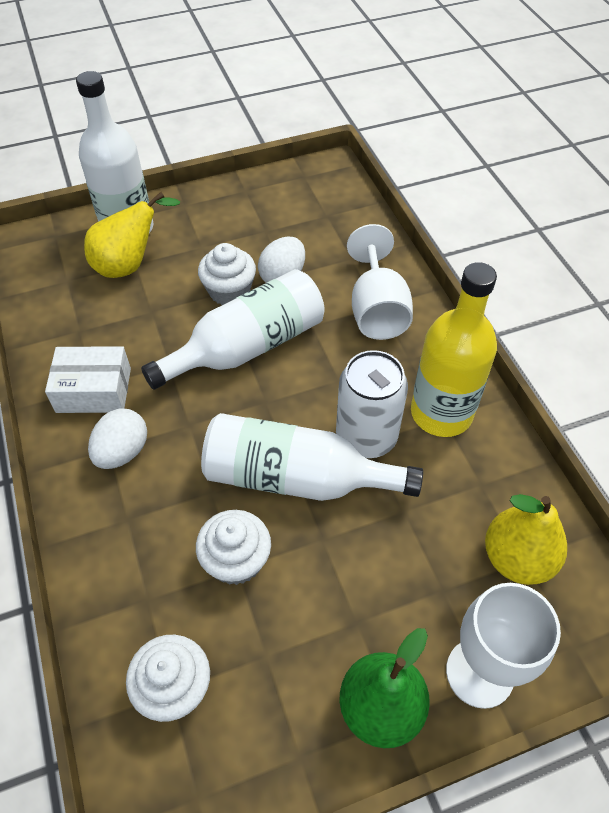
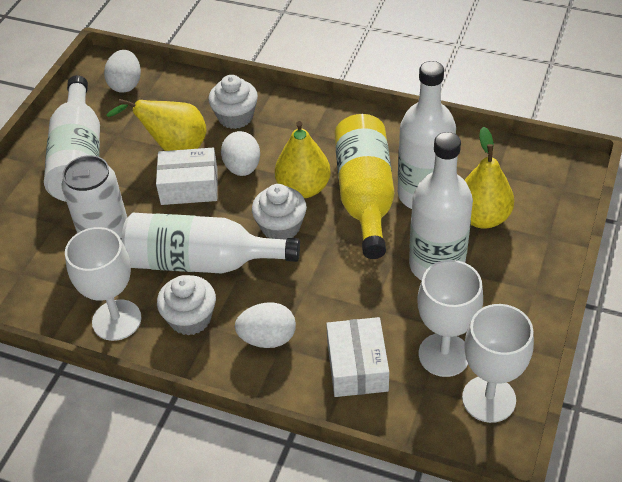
green pear: [340,628,430,748] = 1 -> none = 0
white bottle: [76,71,153,233] [141,269,324,390] [201,413,423,501] = 3 -> [44,75,100,202] [121,213,300,273] [398,61,456,209] [409,132,473,280] = 4
white box: [45,346,131,413] = 1 -> [156,148,218,205] [326,317,389,397] = 2
white egg: [88,408,147,469] [258,237,305,283] = 2 -> [104,50,141,93] [221,131,260,176] [235,302,296,348] = 3
white goblet: [347,224,413,340] [446,583,561,709] = 2 -> [65,227,141,341] [418,260,483,377] [462,304,534,423] = 3
yellow pear: [84,192,180,278] [485,494,567,585] = 2 -> [106,99,207,151] [275,121,331,198] [465,127,514,229] = 3

